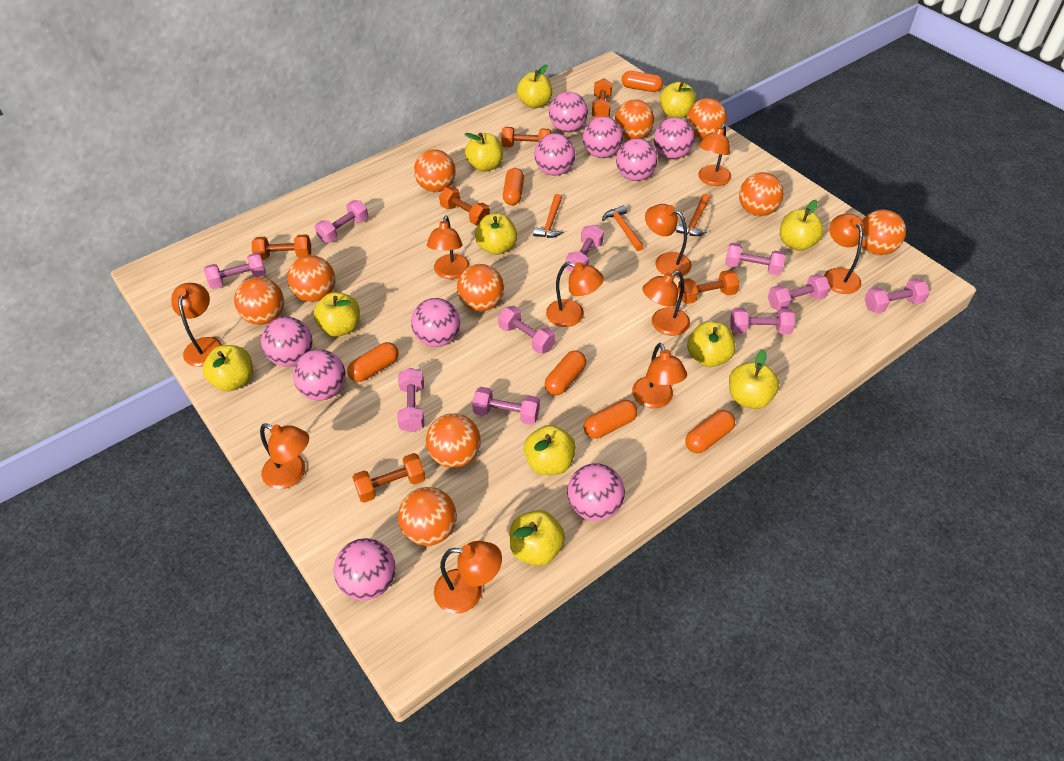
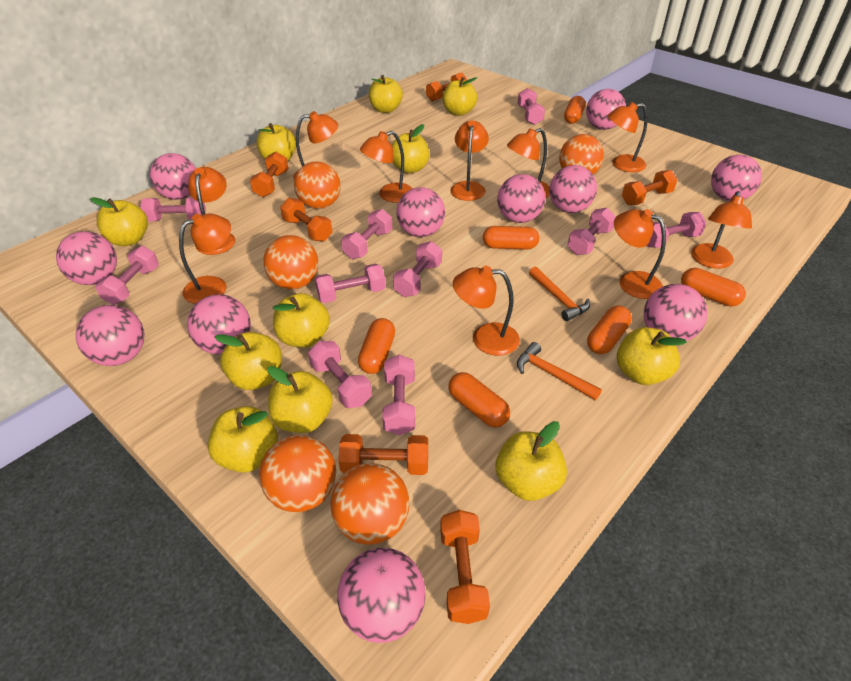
orange ball: [234,277,284,325] [287,255,335,302] [398,487,457,546] [414,149,456,192] [426,413,481,468] [457,264,504,312] [615,99,654,140] [687,98,727,139] [739,172,784,216] [862,210,906,255] = 10 -> [259,435,336,512] [263,235,318,289] [294,162,341,209] [330,463,409,545] [559,134,604,175] = 5
orange hammer: [533,194,563,238] [602,205,644,251] [676,194,710,236] = 3 -> [517,342,602,400] [529,267,590,321] = 2
pink ball: [261,317,312,366] [293,349,346,401] [334,538,396,601] [411,298,460,347] [534,133,575,176] [549,92,588,132] [567,463,625,521] [583,116,623,158] [616,138,658,181] [654,117,694,159] = 10 -> [56,231,117,285] [76,305,144,366] [150,153,196,200] [187,294,251,355] [337,548,426,643] [397,187,445,237] [497,174,545,223] [549,165,597,213] [586,89,626,130] [644,284,708,341] [711,155,762,201] = 11

